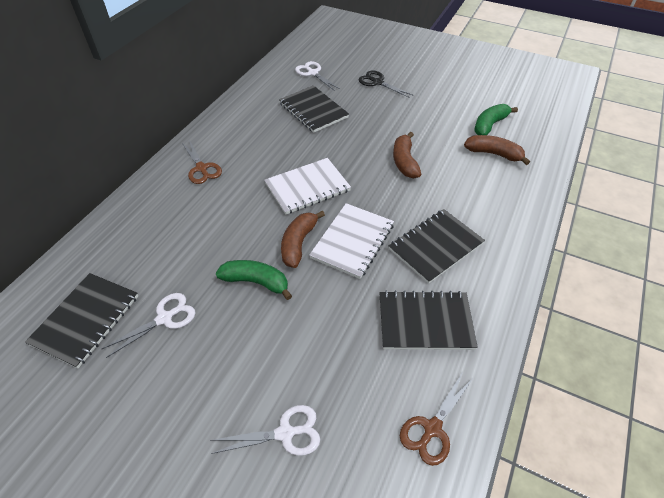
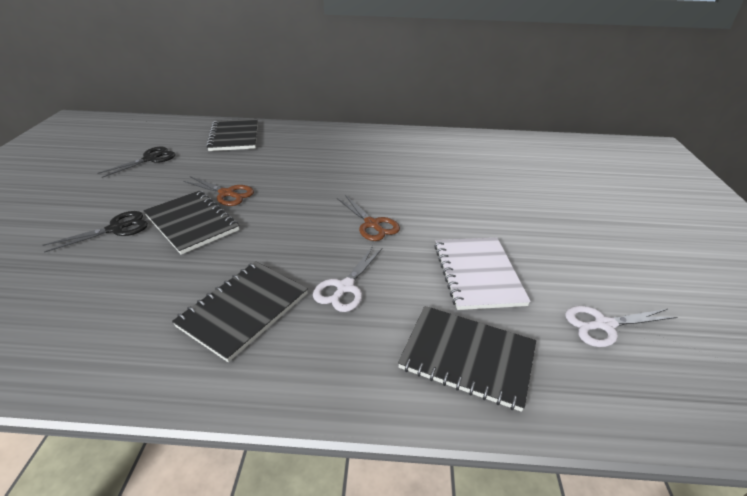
black scissors: [358,70,414,98] = 1 -> [43,211,148,252] [98,147,176,178] = 2
brown banana: [281,211,325,268] [393,132,421,179] [464,135,530,165] = 3 -> none = 0
green banana: [216,260,292,300] [474,104,518,135] = 2 -> none = 0
white notebook: [265,158,351,214] [309,203,394,279] = 2 -> [434,238,531,310] = 1
white scissors: [101,293,195,358] [210,405,320,456] [295,61,340,91] = 3 -> [313,246,383,312] [565,306,677,347] = 2

